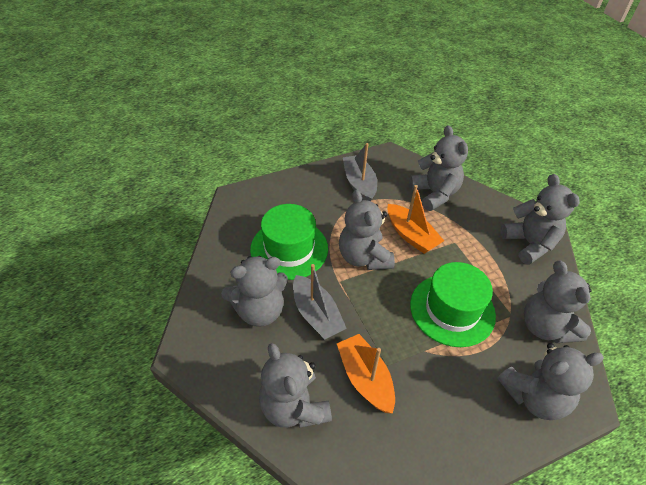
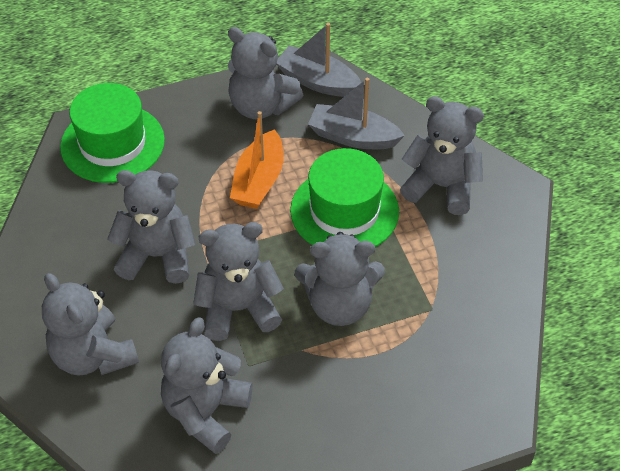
orange boat: [337,334,395,414] [387,185,444,254] = 2 -> [230,111,284,209] = 1

